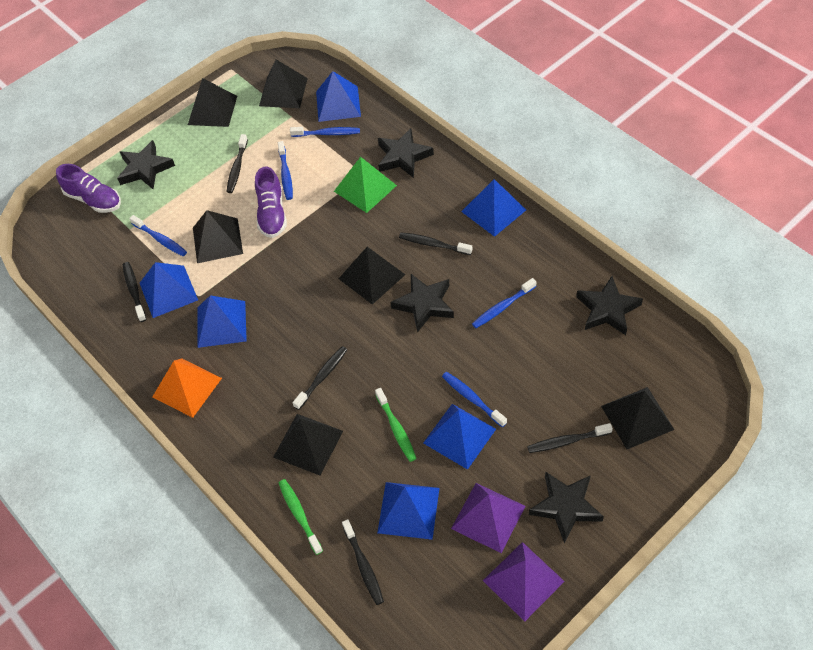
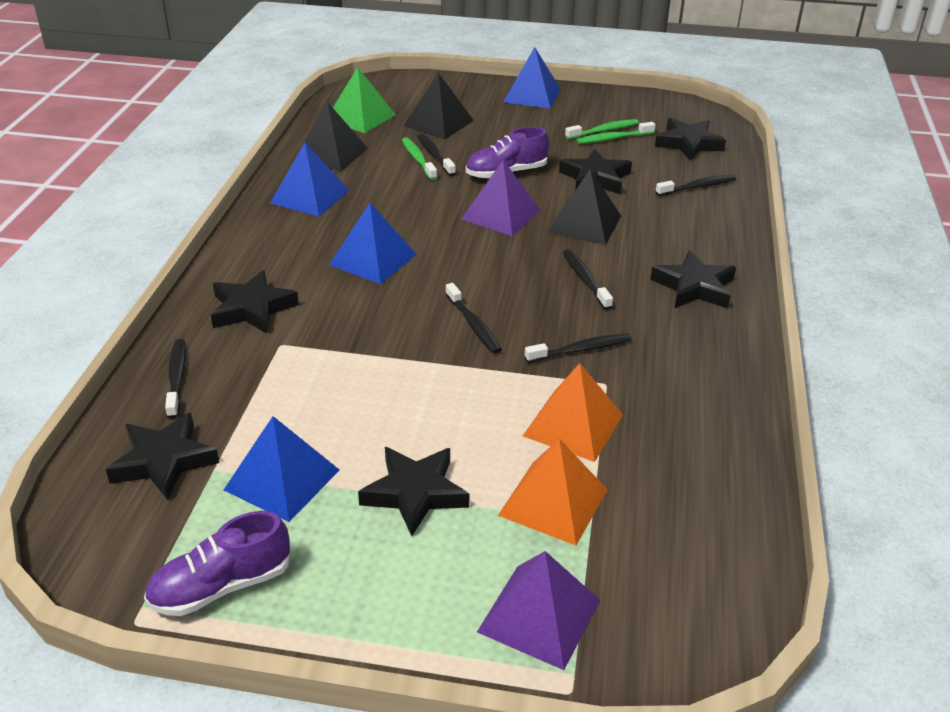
black pyramid: [188,78,237,127] [193,210,243,263] [259,59,308,108] [273,414,343,475] [339,247,406,305] [601,387,674,449] = 6 -> [294,102,368,171] [403,73,474,139] [548,169,621,245] = 3
black star: [117,140,175,189] [378,128,434,178] [390,274,454,333] [529,472,604,543] [576,276,643,335] = 5 -> [106,413,219,500] [211,270,299,334] [358,447,469,536] [559,149,632,194] [650,250,736,308] [655,118,726,161] = 6
blue pyramid: [140,262,198,318] [198,295,247,348] [316,71,361,122] [377,482,439,540] [423,404,496,470] [461,179,526,237] = 6 -> [224,416,339,522] [270,143,350,217] [329,203,417,284] [503,47,561,109] = 4
blue toothbrush: [129,215,187,256] [278,141,293,200] [290,127,360,137] [442,372,507,427] [472,278,536,328] = 5 -> none = 0
green toothbrush: [279,479,323,555] [375,388,417,462] = 2 -> [402,137,437,180] [565,119,639,139] [576,122,656,144] = 3
orange pyramid: [152,358,222,418] = 1 -> [498,439,608,545] [523,363,623,462] = 2

